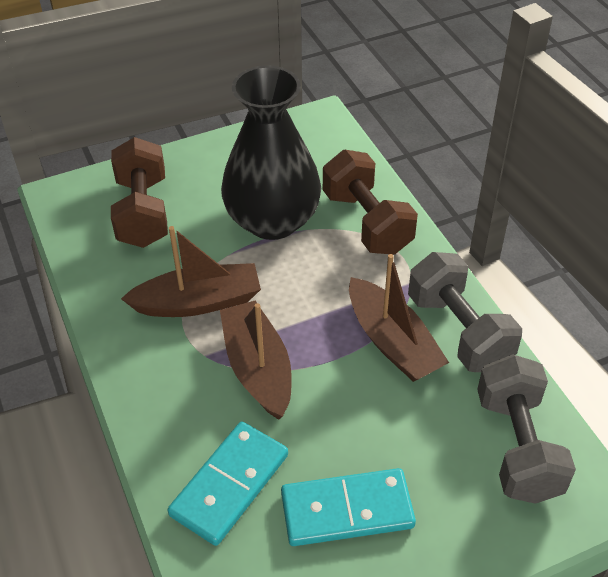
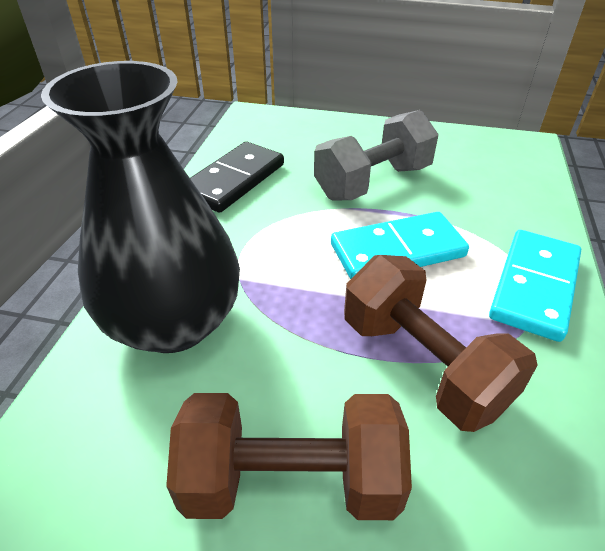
black domino: none = 0 -> [190,141,284,213] = 1
brown boat: [121,226,261,317] [220,300,292,420] [349,254,449,382] = 3 -> none = 0
grey dumbbell: [408,252,522,372] [477,354,576,504] = 2 -> [314,110,439,200] = 1

